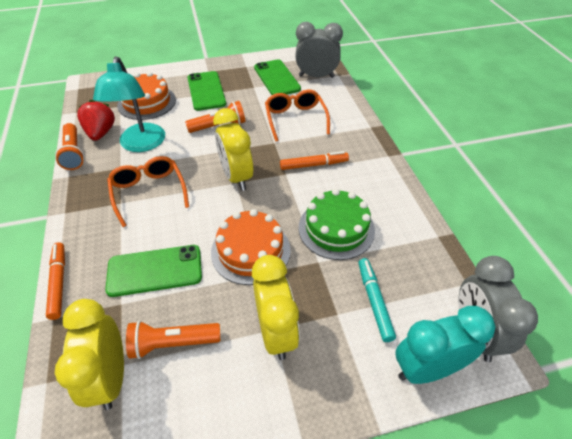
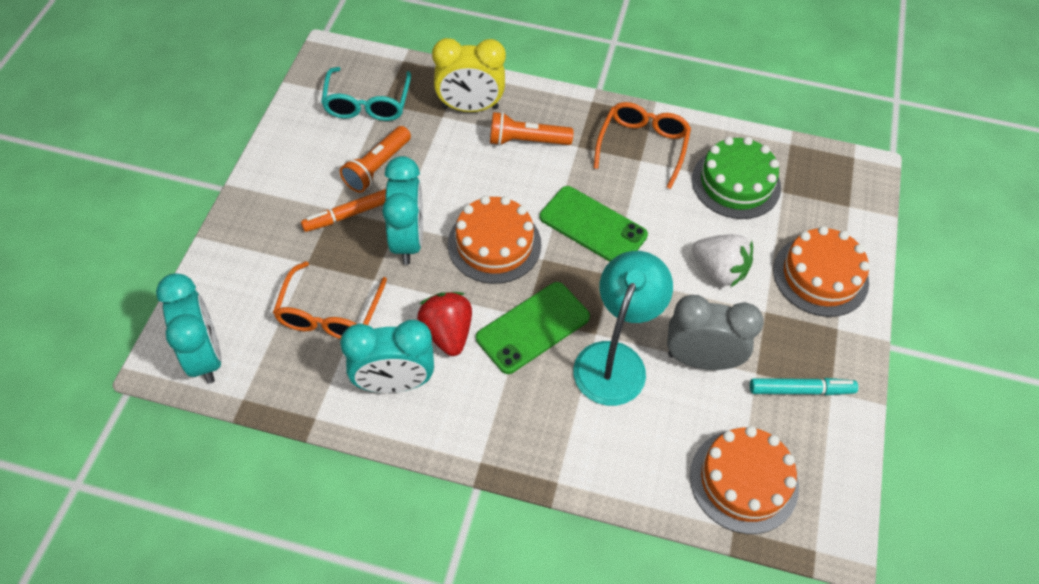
green phone: [105,245,202,297] [187,71,226,111] [254,60,301,95] = 3 -> [476,282,590,374] [540,186,648,262] = 2
grey clock: [295,22,343,78] [459,256,538,362] = 2 -> [667,295,764,370] = 1
orange cake: [117,72,176,120] [211,209,291,285] = 2 -> [448,196,542,284] [690,426,799,534] [773,226,870,317] = 3
orange flashlight: [55,123,84,170] [126,321,220,359] [185,101,245,133] = 3 -> [340,126,411,193] [490,112,573,146] = 2
orange marker: [46,242,65,320] [280,151,349,170] = 2 -> [301,189,386,232] = 1
turquoise clock: [395,306,496,384] = 1 -> [156,273,222,384] [340,320,434,393] [382,156,423,265] = 3
turquoise glasses: none = 0 -> [321,67,411,121] = 1
white strawberry: none = 0 -> [692,234,753,287] = 1
yellow clock: [55,299,124,410] [213,108,253,191] [252,255,300,360] = 3 -> [432,38,506,112] = 1

